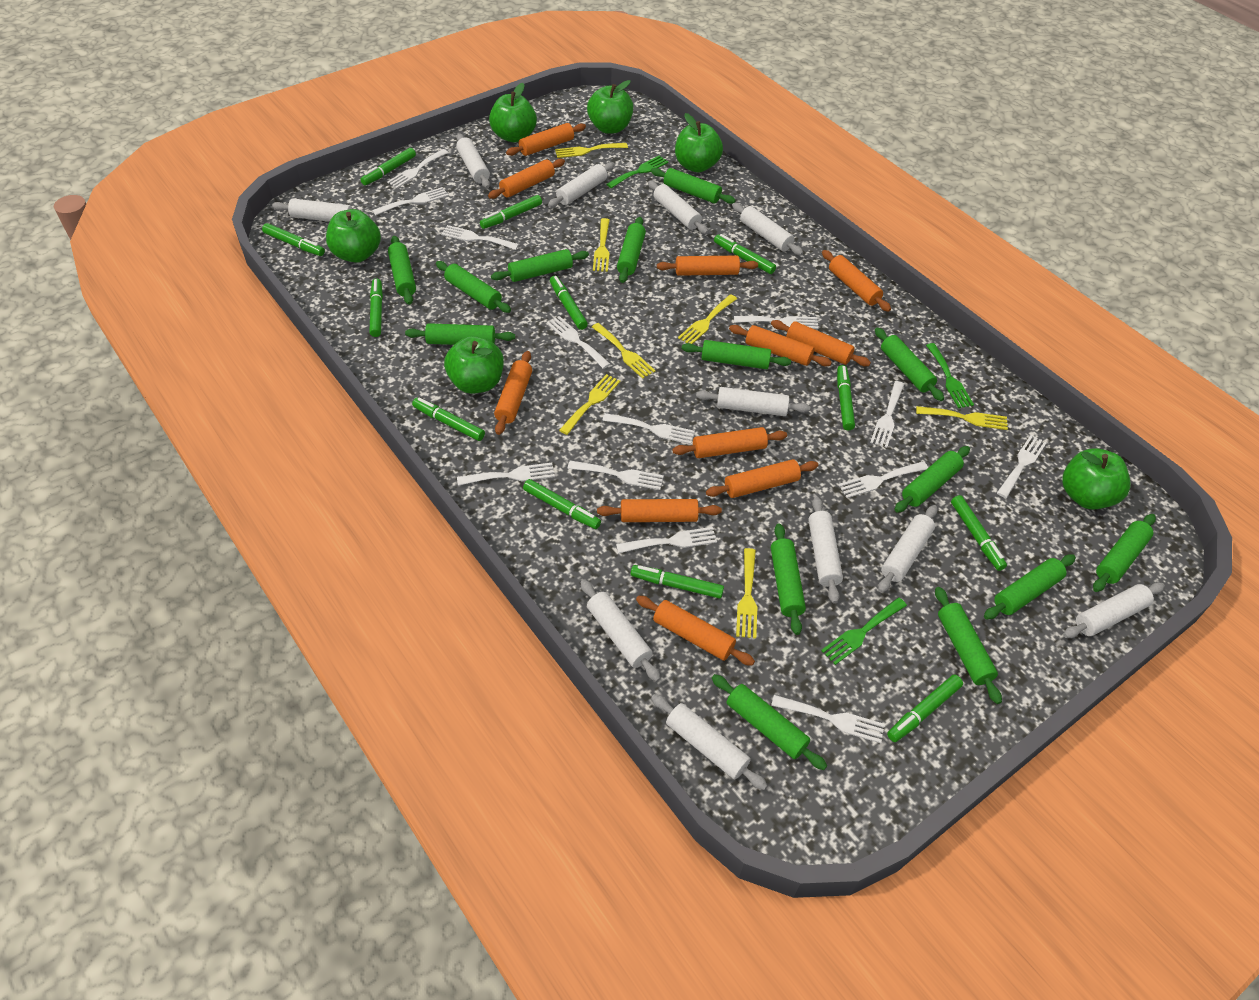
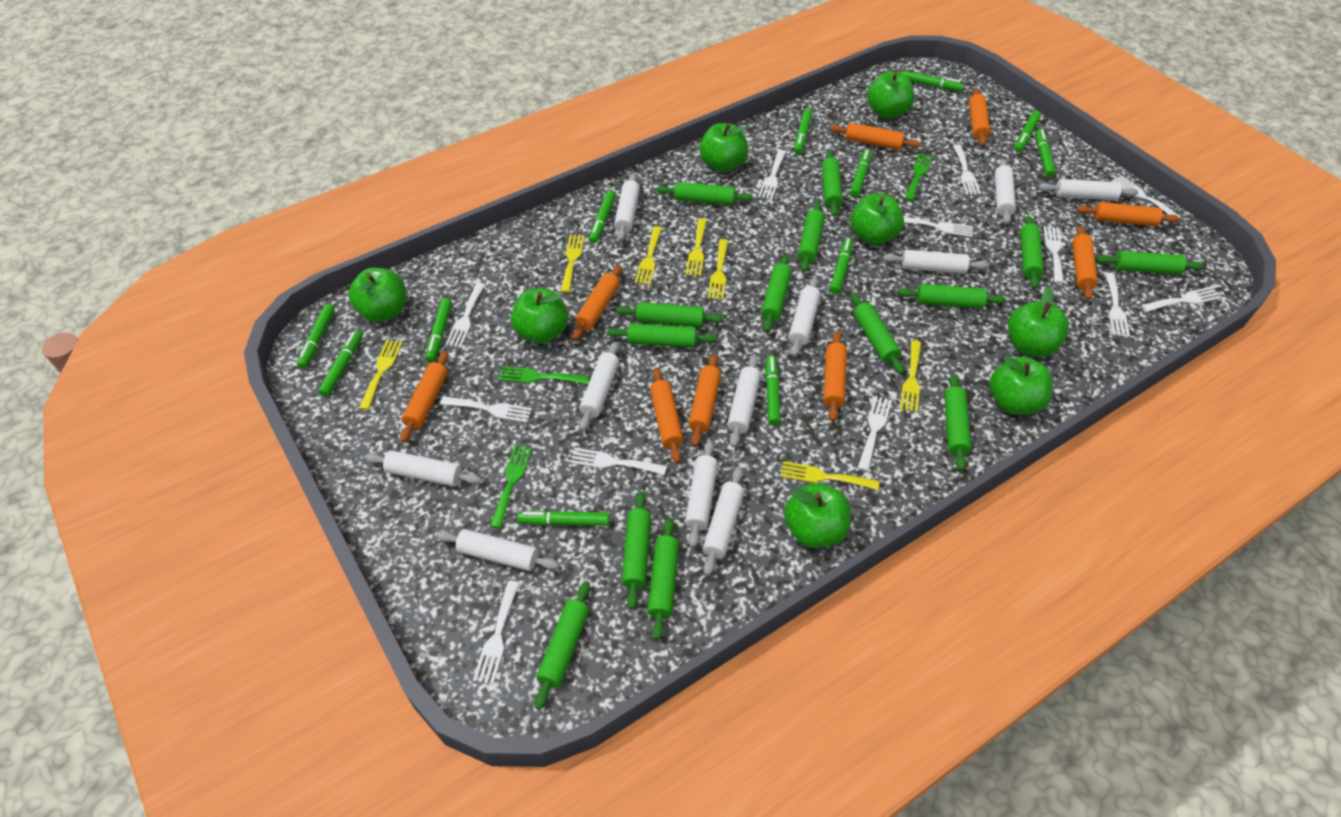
green apple: [326,209,381,263] [444,336,504,394] [489,83,537,142] [587,80,633,134] [675,113,723,172] [1062,448,1130,509] = 6 -> [348,268,406,322] [511,288,568,344] [699,123,748,172] [784,483,851,548] [850,193,904,245] [867,71,914,118] [989,356,1053,415] [1008,287,1069,357] = 8
orange rolling pin: [488,159,565,199] [494,351,532,435] [506,123,586,156] [597,499,722,522] [636,596,755,666] [657,256,758,276] [672,427,787,458] [706,459,818,498] [729,325,832,366] [771,320,871,366] [822,250,891,312] = 11 -> [400,351,449,443] [572,265,622,340] [650,368,684,463] [688,354,721,447] [823,331,847,421] [830,123,921,150] [969,89,990,146] [1072,226,1098,300] [1077,202,1180,226] = 9
white fork: [372,187,449,215] [387,149,449,188] [441,225,519,250] [457,463,555,486] [547,316,610,369] [567,461,664,490] [602,413,695,444] [616,527,717,554] [734,316,819,329] [771,695,885,743] [839,461,928,498] [870,381,905,448] [997,435,1047,498] = 13 -> [440,396,532,423] [445,283,485,348] [473,581,519,685] [570,448,667,475] [758,150,786,200] [858,396,892,471] [904,217,973,237] [953,144,981,195] [1043,226,1064,284] [1105,273,1130,337] [1111,175,1182,219] [1141,287,1221,312] = 12

